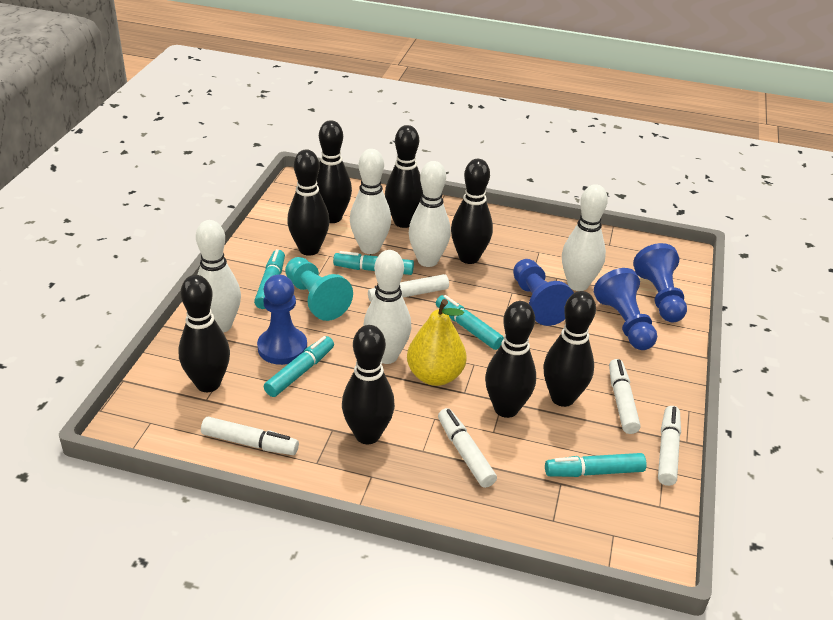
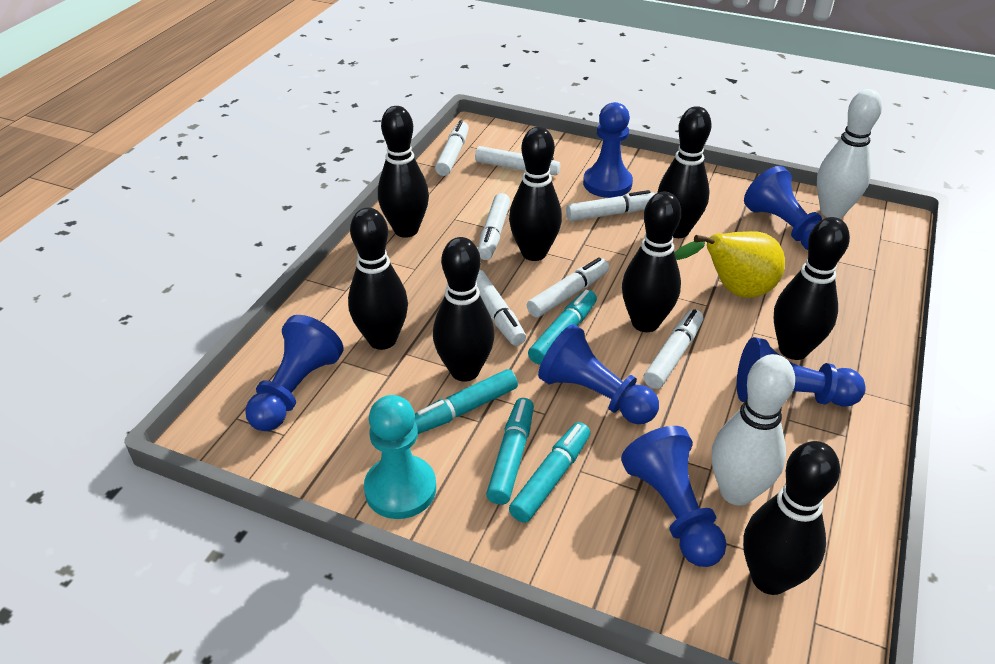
blue pawn: [257,275,307,365] [513,259,574,326] [594,268,657,350] [633,243,687,322] = 4 -> [245,315,343,431] [538,324,659,424] [583,102,633,198] [621,426,727,567] [737,337,866,407] [744,166,822,250] = 6
turquoise marker: [254,249,285,309] [264,336,334,397] [333,251,414,275] [436,295,504,350] [545,453,646,477] = 5 -> [414,369,518,434] [486,398,534,505] [509,422,590,523] [528,290,597,365] = 4
white bowling pin: [196,220,241,333] [350,149,391,254] [363,250,411,364] [409,161,451,267] [562,184,608,291] = 5 -> [712,354,795,506] [817,89,882,218] = 2
white marker: [201,417,299,455] [368,274,449,302] [438,408,497,488] [609,359,641,434] [658,406,681,486] = 5 -> [435,120,469,176] [475,146,560,175] [476,270,526,346] [478,193,511,260] [527,257,609,318] [566,190,655,221] [644,309,703,389] = 7

